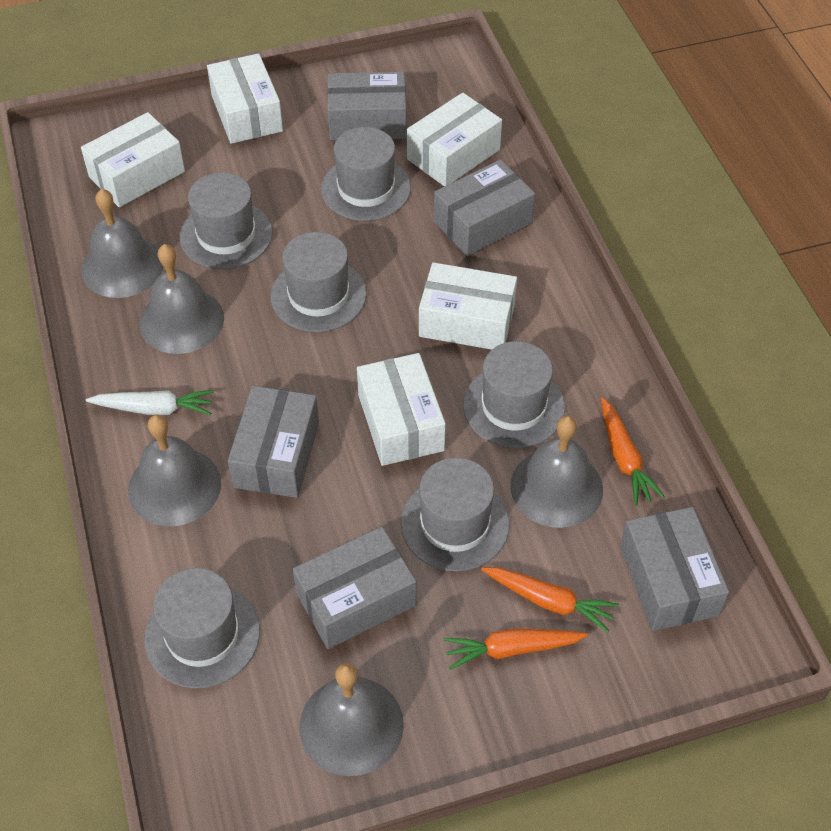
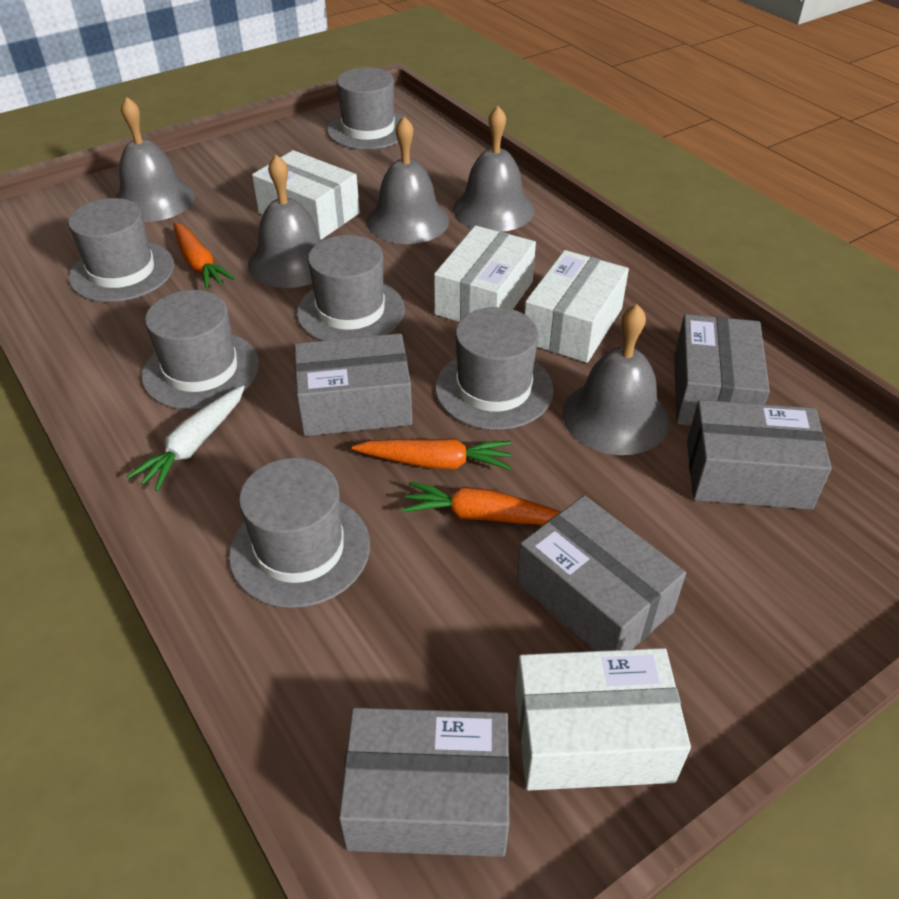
white box: [81,112,185,207] [207,53,283,144] [357,353,446,466] [407,93,502,187] [419,262,517,350] = 5 -> [252,150,360,240] [434,226,536,322] [515,648,691,791] [524,250,629,363] = 4

